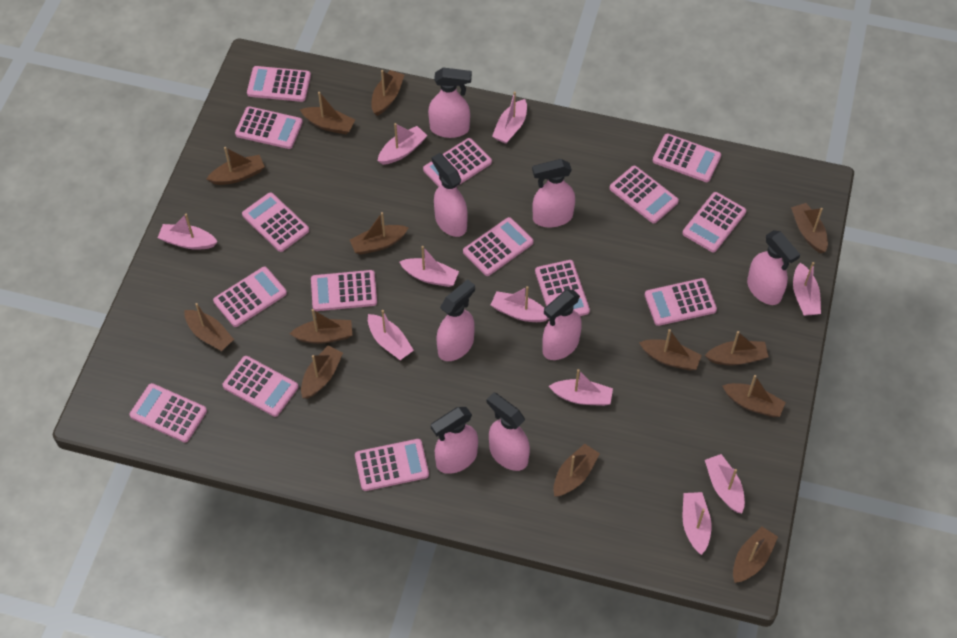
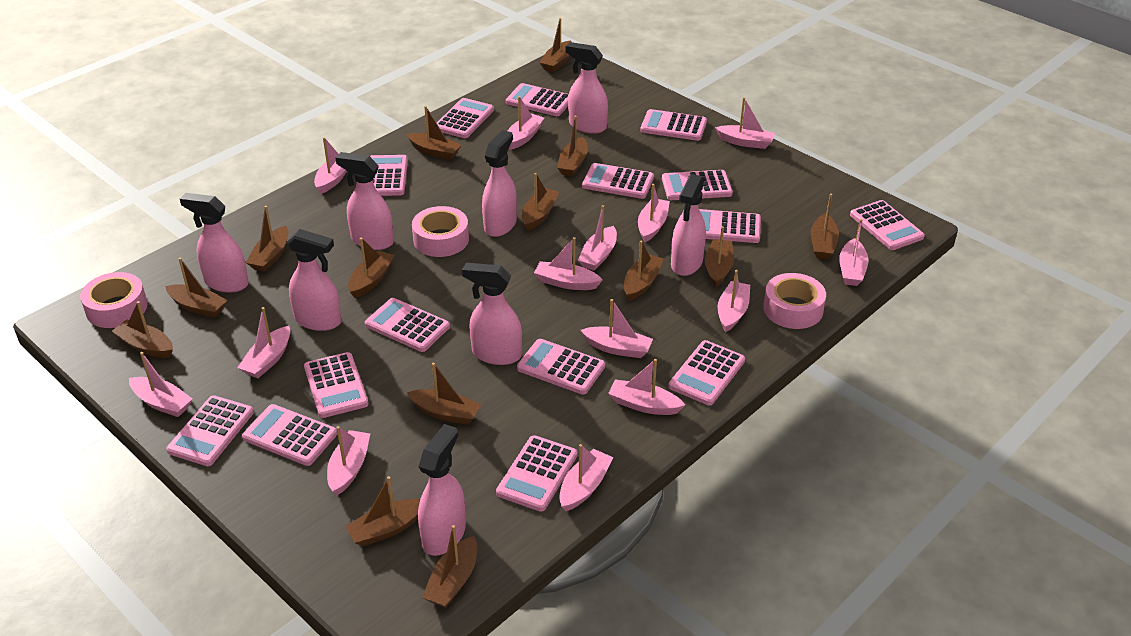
brown boat: [184,303,234,351] [207,147,265,185] [290,309,352,344] [300,92,355,134] [301,346,343,399] [350,212,409,255] [371,70,404,116] [553,444,600,497] [639,329,702,370] [705,331,769,365] [723,375,786,417] [733,526,778,583] [791,203,828,253] = 13 -> [112,301,173,358] [165,258,228,318] [246,206,289,272] [345,476,420,547] [348,238,395,298] [407,106,462,160] [407,363,481,425] [422,525,477,608] [522,173,559,231] [540,18,571,72] [557,116,588,176] [624,241,663,301] [705,226,734,287] [811,194,839,259] = 14
pink boat: [158,214,218,250] [368,310,414,360] [378,123,427,165] [399,246,459,287] [491,286,549,322] [492,92,527,144] [549,369,613,406] [683,492,712,555] [705,454,745,513] [793,262,821,316] = 10 -> [129,352,193,417] [237,307,290,378] [314,137,347,194] [327,426,370,495] [508,96,544,150] [534,237,603,290] [559,444,613,511] [578,205,617,271] [581,299,653,358] [608,359,685,415] [638,184,670,242] [715,97,775,149] [718,270,750,332] [839,219,869,286] = 14
pink tape: none = 0 -> [80,272,148,328] [412,206,469,257] [763,273,826,329] = 3

